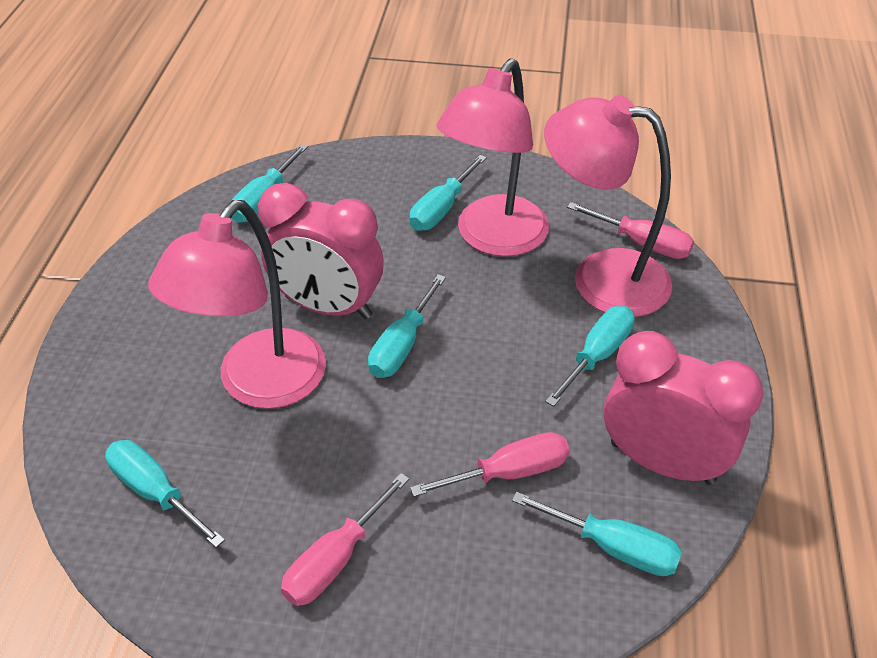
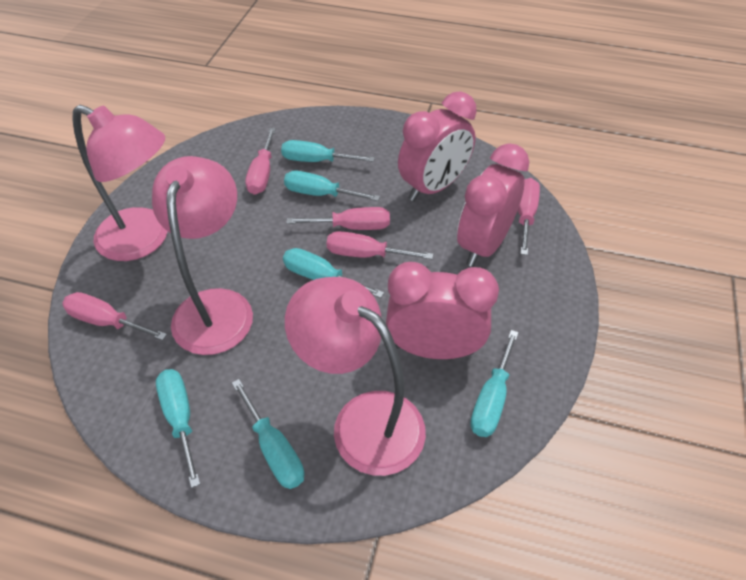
pink clock: [258,183,384,319] [604,331,763,485] = 2 -> [386,262,499,359] [398,91,477,201] [457,143,529,267] = 3
pink screwdriver: [281,473,409,606] [410,432,570,497] [567,202,694,259] = 3 -> [62,292,167,340] [245,128,276,195] [287,207,390,230] [326,231,433,259] [518,178,540,255] = 5

